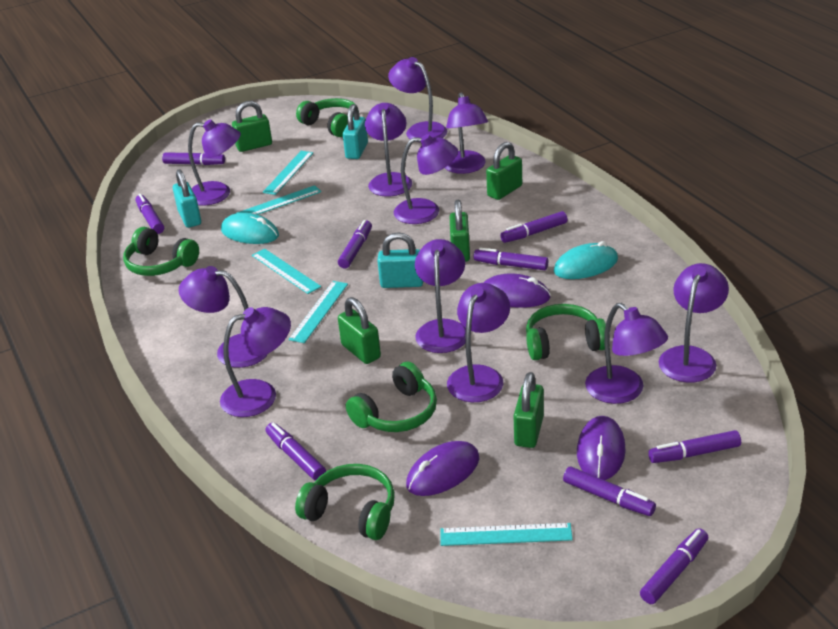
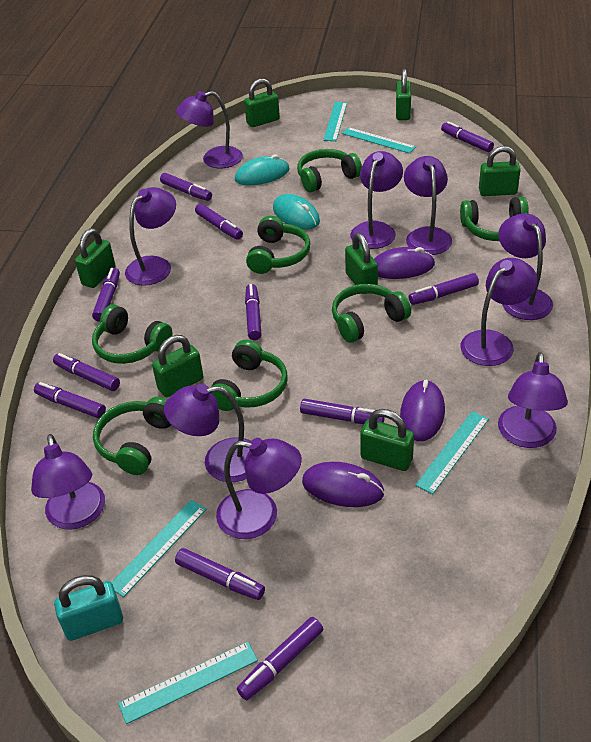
green headphones: [123,227,199,276] [295,464,395,540] [296,98,359,137] [346,361,437,432] [526,304,606,360] = 5 -> [92,305,173,364] [93,397,171,475] [211,340,288,411] [246,216,310,274] [297,149,362,192] [332,284,411,343] [460,197,529,241] = 7
green padlock: [232,101,272,152] [338,297,381,364] [450,200,470,262] [486,142,522,200] [513,372,544,448] = 5 -> [75,228,115,288] [152,335,203,397] [244,78,280,127] [345,233,378,294] [360,409,414,471] [396,69,411,120] [479,146,521,196] = 7
purple lamp: [179,266,268,368] [188,119,241,206] [220,307,291,417] [365,103,412,197] [388,57,447,143] [394,134,458,224] [415,239,466,353] [445,92,488,174] [447,283,510,402] [585,303,668,404] [659,263,729,383] = 11 -> [31,434,105,529] [125,187,176,286] [164,384,251,482] [176,91,243,168] [216,438,302,539] [350,151,403,249] [404,156,452,255] [461,258,537,366] [498,352,568,448] [499,213,553,320] = 10
purple marker: [135,194,164,234] [162,152,225,165] [266,422,326,481] [338,220,372,269] [474,248,548,270] [500,211,568,243] [563,466,656,516] [640,528,708,604] [648,430,741,463] = 9 -> [34,382,106,419] [53,353,120,391] [92,268,120,322] [160,173,212,201] [175,548,265,600] [195,203,243,240] [237,617,323,700] [245,284,261,340] [300,399,385,424] [409,273,479,305] [441,121,494,152] = 11
turquoise padlock: [173,169,201,228] [343,104,368,159] [377,232,423,288] = 3 -> [54,575,123,641] = 1

